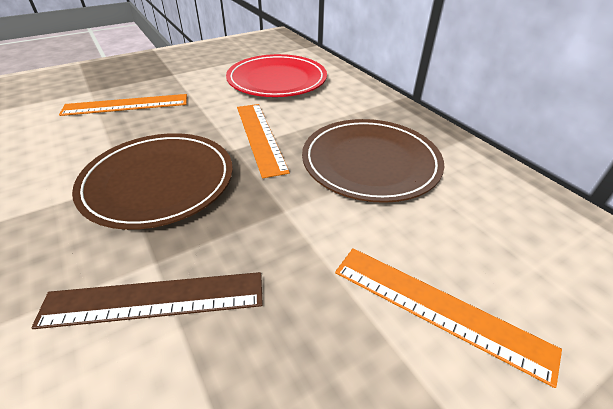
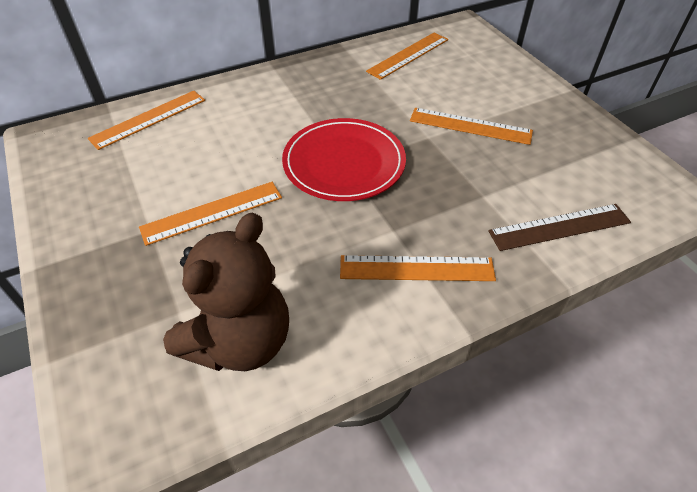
brown plate: [72,133,233,230] [302,119,444,203] = 2 -> none = 0
brown teddy bear: none = 0 -> [163,212,289,371] = 1
orange ruler: [59,94,187,116] [237,104,290,178] [335,248,562,388] = 3 -> [88,91,205,150] [139,182,282,246] [340,255,496,281] [366,33,448,80] [410,108,533,145] = 5

